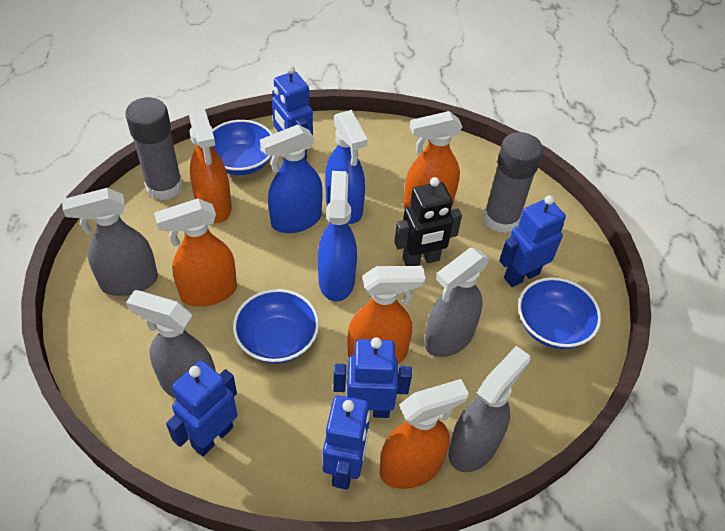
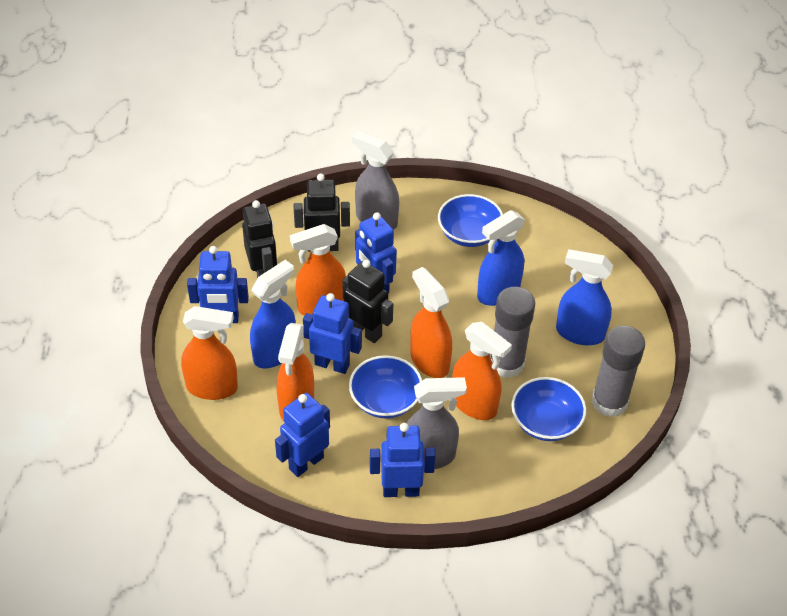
black robot: [394,177,462,266] = 1 -> [242,200,277,278] [294,174,350,252] [342,260,393,343] = 3
grey spray bottle: [62,188,158,296] [126,290,216,399] [424,248,490,357] [448,346,530,472] = 4 -> [352,131,399,230] [407,377,467,469] = 2

